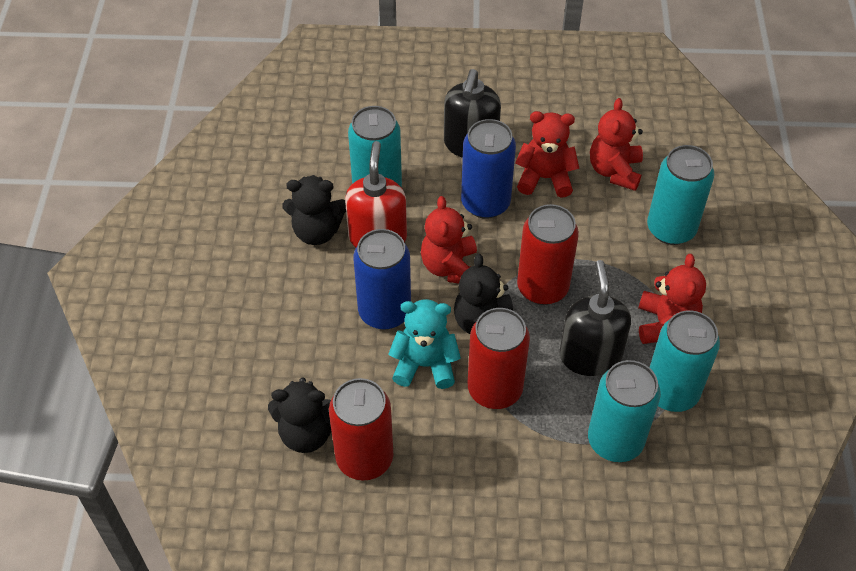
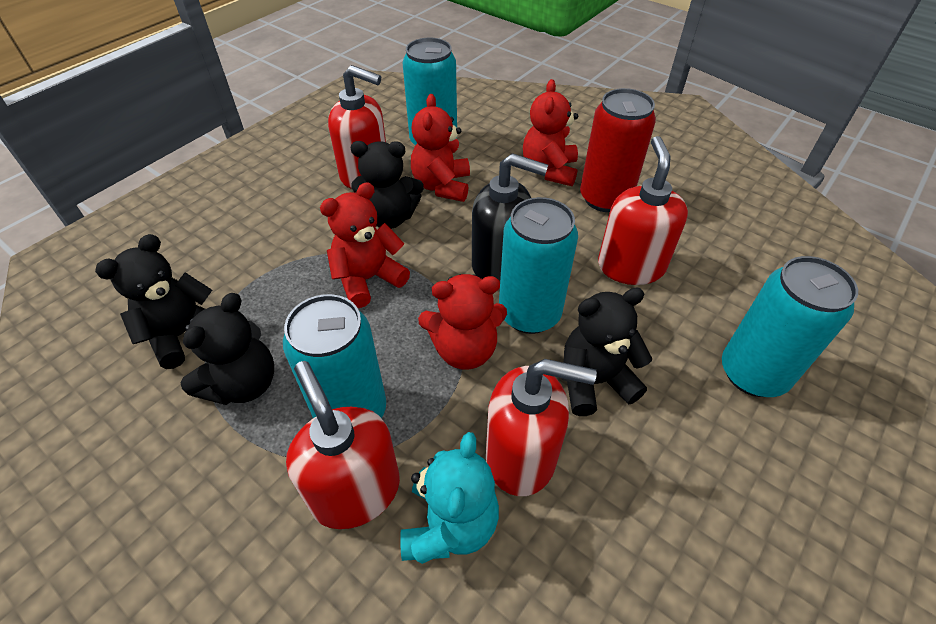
black soap dispenser: [444,69,501,158] [560,260,631,376] = 2 -> [472,153,548,281] = 1
black teddy bear: [268,377,331,453] [282,175,346,245] [454,254,513,334] = 3 -> [95,234,212,369] [181,293,274,405] [350,141,424,229] [562,287,652,416] = 4
blue can: [353,229,411,330] [461,119,516,219] = 2 -> none = 0
red can: [329,378,393,481] [468,308,530,409] [517,204,579,305] = 3 -> [580,88,656,212] = 1
red soap dispenser: [345,141,407,248] = 1 -> [286,361,400,529] [328,65,386,189] [486,359,597,496] [598,136,688,285] = 4

